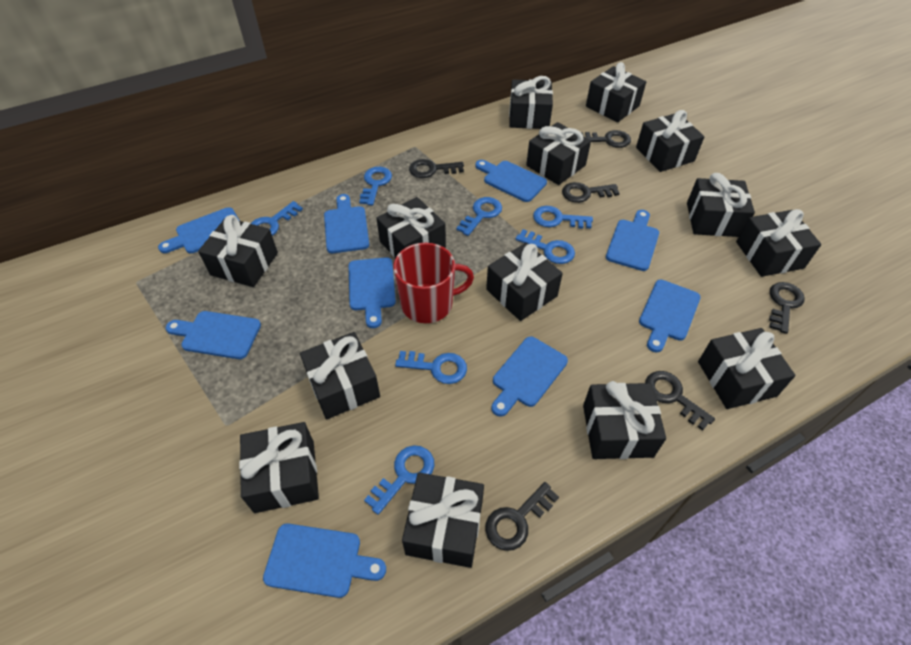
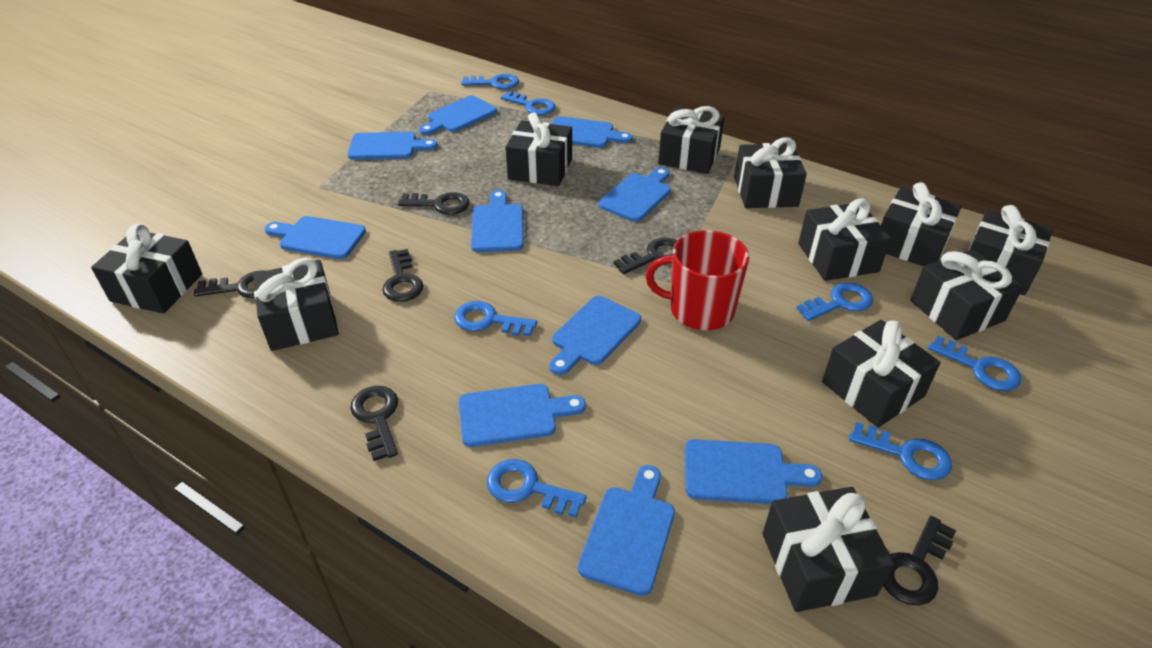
black gift: [198,215,278,287] [239,422,319,513] [300,332,380,420] [376,197,446,258] [402,472,484,568] [486,243,563,321] [509,76,553,129] [526,122,591,185] [583,381,666,459] [586,62,646,122] [636,110,704,172] [687,173,755,237] [698,328,796,409] [736,209,821,277] = 14 -> [91,224,202,314] [253,258,339,351] [506,112,572,186] [658,106,725,174] [734,137,807,208] [762,487,894,612] [798,198,891,281] [822,320,941,427] [881,182,962,266] [910,249,1023,340] [968,205,1053,295] = 11
blue cutting board: [158,207,240,254] [166,311,261,359] [263,524,386,598] [324,194,369,253] [349,257,396,328] [475,160,547,202] [491,336,568,417] [606,210,659,271] [639,280,701,352] = 9 -> [265,216,366,259] [348,132,438,160] [419,95,497,135] [459,384,586,447] [471,190,524,252] [549,296,641,375] [552,116,632,148] [578,465,675,596] [599,167,671,222] [684,439,822,504] = 10

